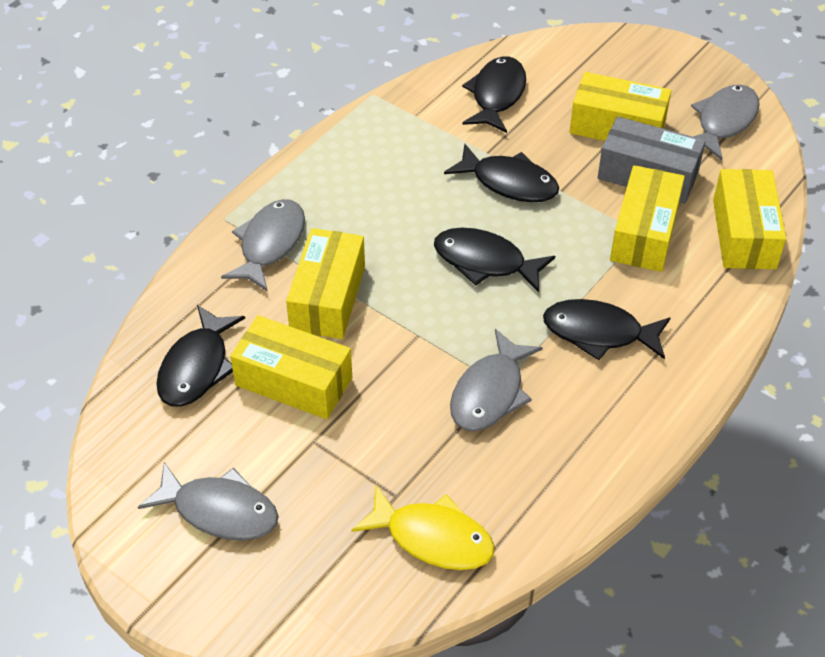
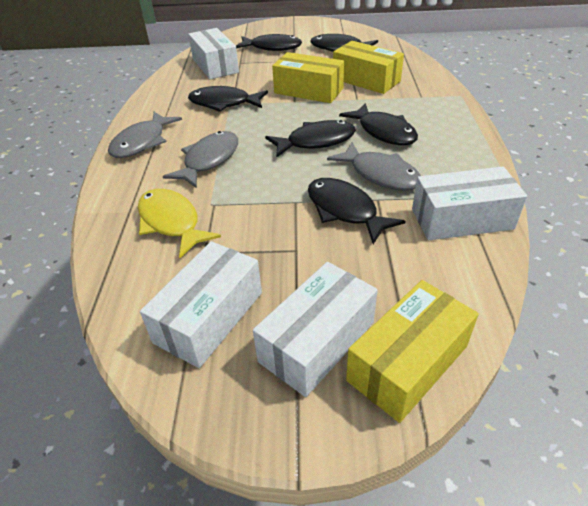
black fish: [156,305,245,407] [434,228,555,293] [444,144,559,202] [462,57,526,133] [543,299,670,360] = 5 -> [188,86,268,112] [236,34,302,51] [265,120,356,158] [308,178,406,244] [311,34,378,52] [339,103,418,145] = 6
grey box: [598,116,706,203] = 1 -> none = 0
grey fish: [138,462,279,541] [221,199,305,292] [450,329,543,431] [691,85,760,160] = 4 -> [108,112,182,158] [163,131,238,188] [327,142,421,191] = 3
white box: none = 0 -> [140,241,262,368] [188,28,239,79] [253,262,378,397] [412,167,527,240] = 4
yellow box: [230,315,352,419] [286,228,365,339] [570,72,671,141] [610,165,685,272] [713,169,786,269] = 5 -> [272,52,344,103] [333,41,404,94] [346,280,479,423] = 3

